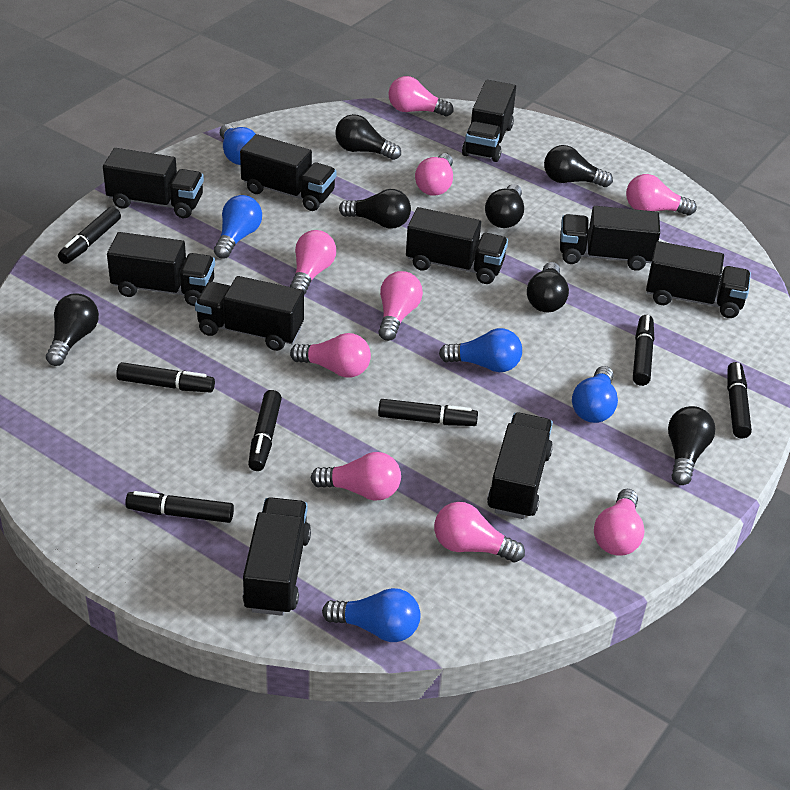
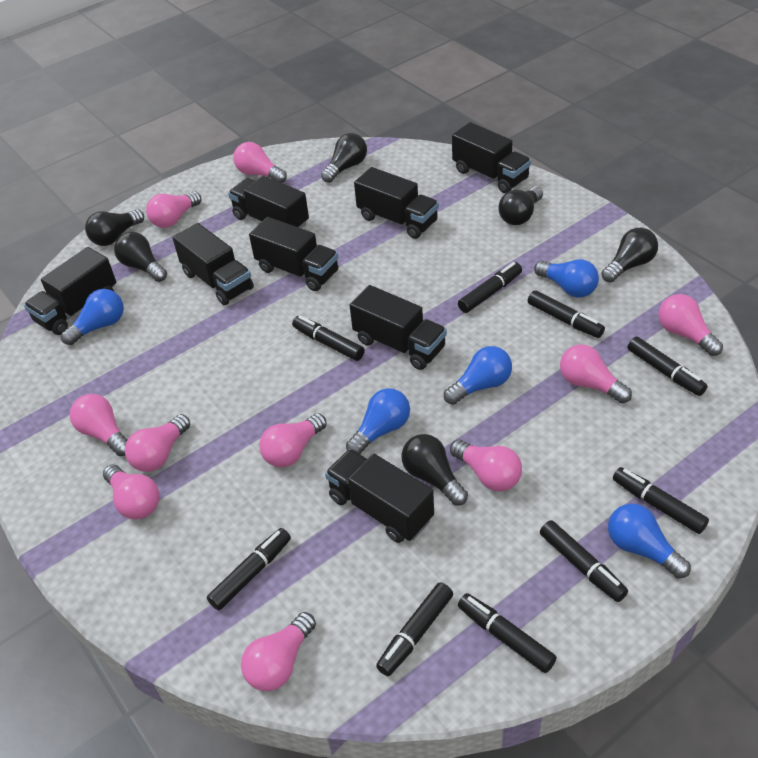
black light bulb: [46,294,99,366] [335,114,401,160] [339,189,411,229] [485,184,524,228] [527,262,569,313] [544,145,613,187] [668,406,716,485] = 7 -> [85,209,144,246] [114,232,167,282] [321,133,367,183] [401,434,468,506] [498,187,543,225] [601,228,658,283] = 6
black marker: [58,207,121,264] [116,362,215,392] [125,491,234,523] [248,390,282,471] [378,399,478,426] [633,315,654,386] [727,362,752,438] = 7 -> [207,528,291,610] [292,316,365,361] [376,582,453,676] [458,262,522,313] [458,593,557,673] [528,290,605,338] [540,520,628,602] [613,467,709,534] [627,337,708,396] = 9
black truck: [103,148,204,218] [107,232,215,306] [195,276,304,351] [240,134,337,211] [243,497,311,616] [406,207,508,284] [462,80,516,162] [487,412,553,519] [560,206,660,271] [646,241,751,318] = 10 -> [24,247,116,335] [173,223,254,305] [228,176,309,229] [249,217,339,291] [325,449,434,543] [350,285,447,370] [354,167,439,239] [452,122,531,193] = 8
pink light bulb: [290,230,336,294] [290,333,371,378] [311,452,401,501] [378,271,423,341] [389,76,454,117] [415,153,453,196] [434,502,525,562] [594,489,645,556] [626,174,697,215] = 9 -> [70,394,127,456] [103,464,160,519] [125,414,190,472] [146,191,201,228] [233,142,287,183] [241,612,316,691] [259,413,327,467] [450,439,522,491] [560,345,632,403] [658,294,723,356] = 10

